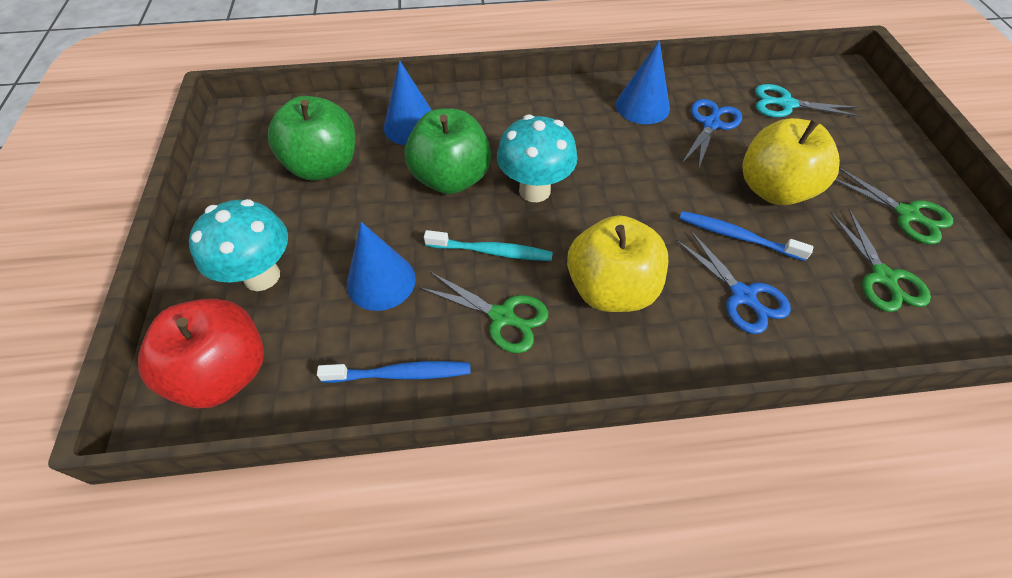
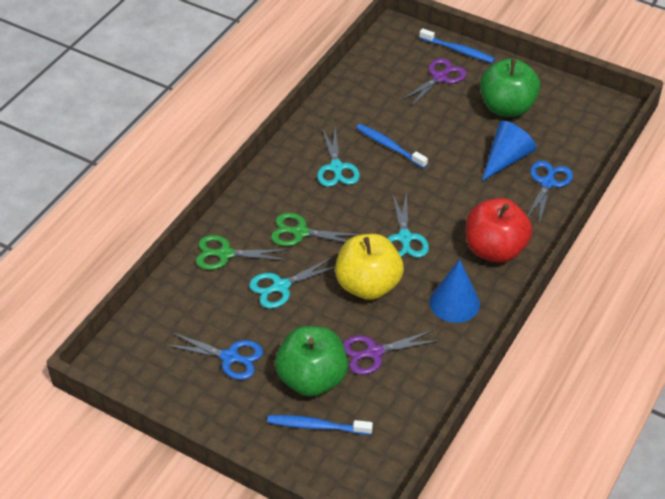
blue cone: [347,222,416,311] [384,60,432,145] [616,40,670,124] = 3 -> [430,260,480,323] [482,121,536,181] = 2
blue toothbrush: [317,361,471,383] [679,211,813,261] = 2 -> [267,415,373,435] [356,124,428,168] [419,28,495,63] = 3
green scissors: [419,272,548,353] [831,209,931,312] [834,167,953,244] = 3 -> [196,235,288,270] [271,213,360,246] = 2
purple scissors: none = 0 -> [343,330,440,375] [400,58,467,107] = 2
turquoise mushroom: [189,199,288,291] [497,115,578,202] = 2 -> none = 0
turquoise scissors: [755,84,862,117] = 1 -> [249,257,335,309] [317,127,360,187] [387,194,429,258] = 3
turquoise toothbrush: [424,230,553,261] = 1 -> none = 0
yellow apple: [567,215,668,312] [742,118,840,205] = 2 -> [335,234,404,300] = 1

